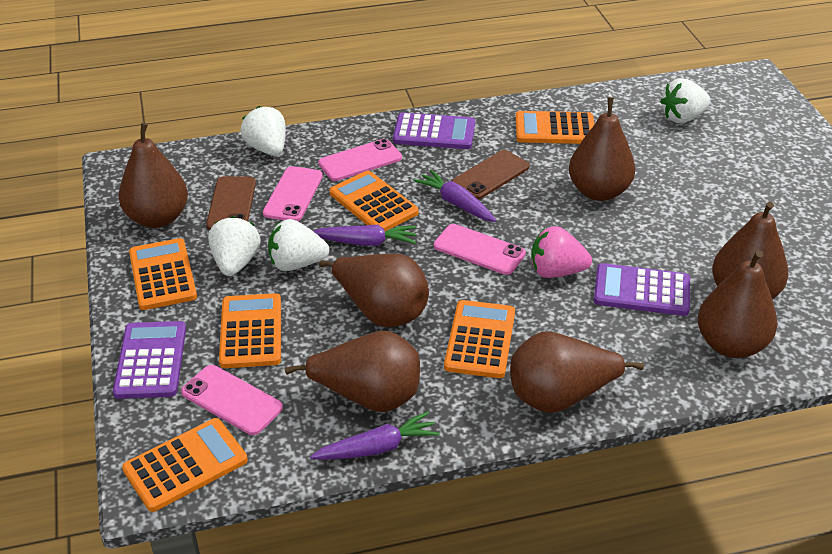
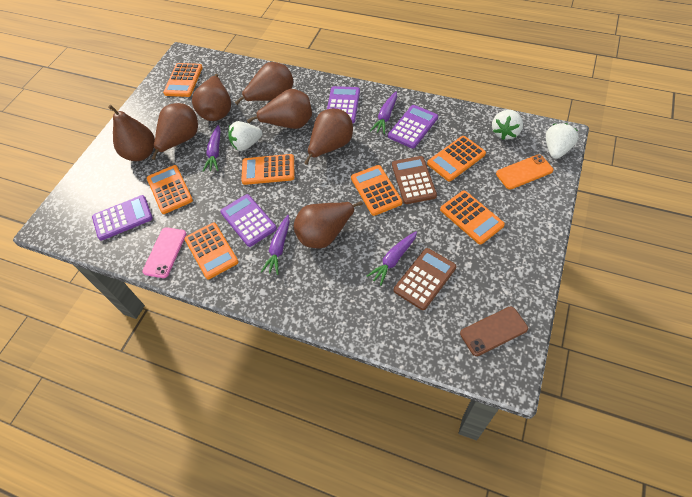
brown calculator: none = 0 -> [392,156,437,204] [394,248,456,310] = 2
brown phone: [206,176,256,230] [452,150,530,200] = 2 -> [460,306,528,356] = 1
orange calculator: [122,418,248,512] [129,238,197,310] [219,293,281,368] [329,171,419,231] [444,300,515,378] [515,111,594,144] = 6 -> [147,165,193,214] [163,63,203,97] [184,223,239,279] [241,154,294,185] [351,165,403,216] [427,136,486,181] [440,191,505,244] = 7
orange phone: none = 0 -> [496,154,553,190] = 1
pink phone: [181,365,283,435] [263,166,323,221] [318,139,402,181] [434,224,526,275] = 4 -> [142,227,186,278] = 1
pink strawberry: [531,226,592,278] = 1 -> none = 0
purple calculator: [113,321,186,399] [393,112,475,149] [594,263,690,316] = 3 -> [92,195,153,241] [220,194,277,247] [327,86,360,123] [388,105,438,148] = 4
purple carrot: [310,411,440,460] [313,225,417,246] [414,170,496,222] = 3 -> [203,125,221,172] [261,215,290,275] [367,231,417,286] [370,91,397,134] = 4
white strawberry: [208,216,261,276] [241,106,286,156] [268,219,329,271] [660,79,710,123] = 4 -> [228,121,262,151] [492,110,523,140] [546,123,578,159] = 3

